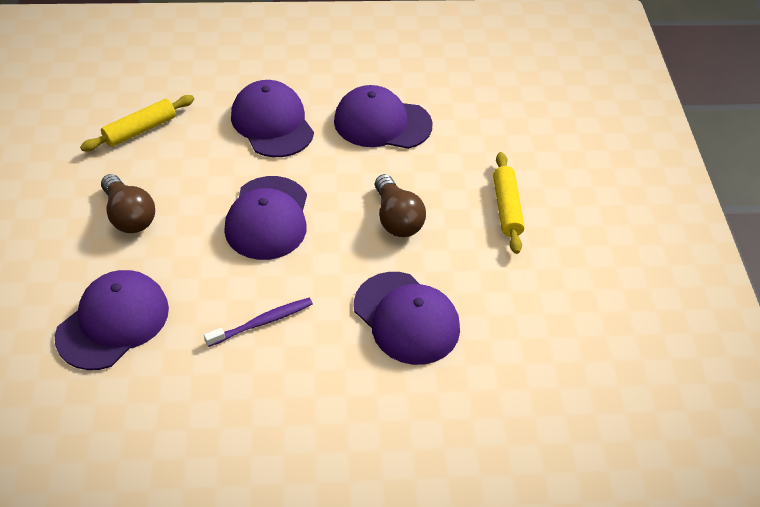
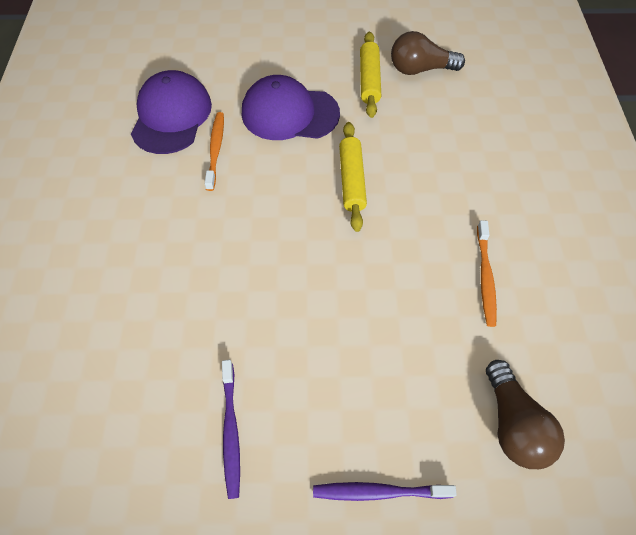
orange toothbrush: none = 0 -> [205,112,224,191] [477,220,497,327] = 2
purple cap: [55,270,169,370] [224,176,307,260] [231,80,314,157] [334,85,433,149] [354,272,460,365] = 5 -> [131,70,212,154] [242,75,340,140] = 2
purple toothbrush: [204,298,313,347] = 1 -> [222,360,240,499] [313,482,457,501] = 2

